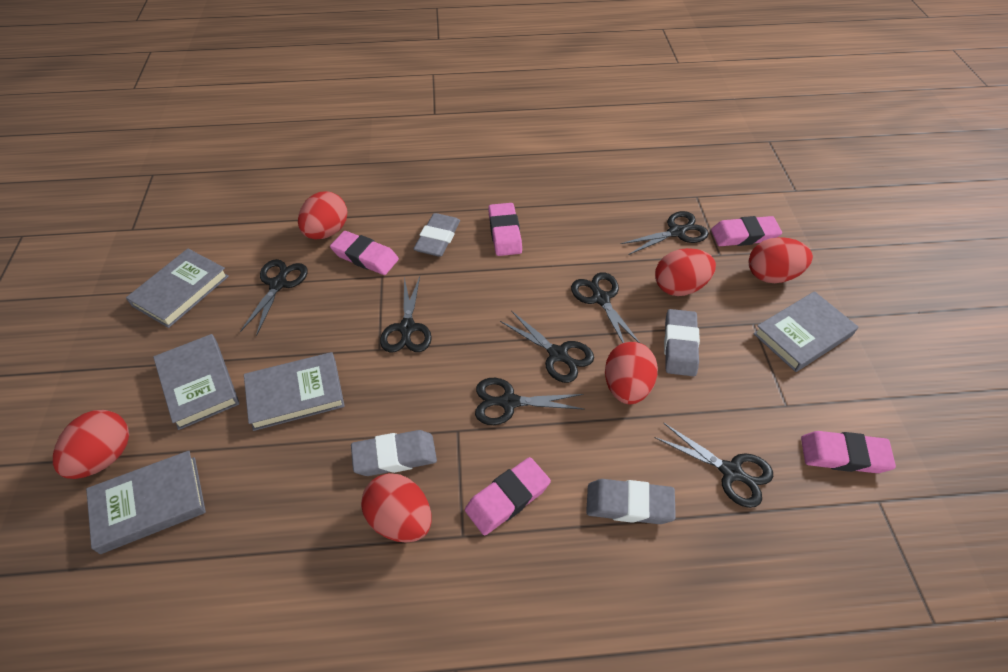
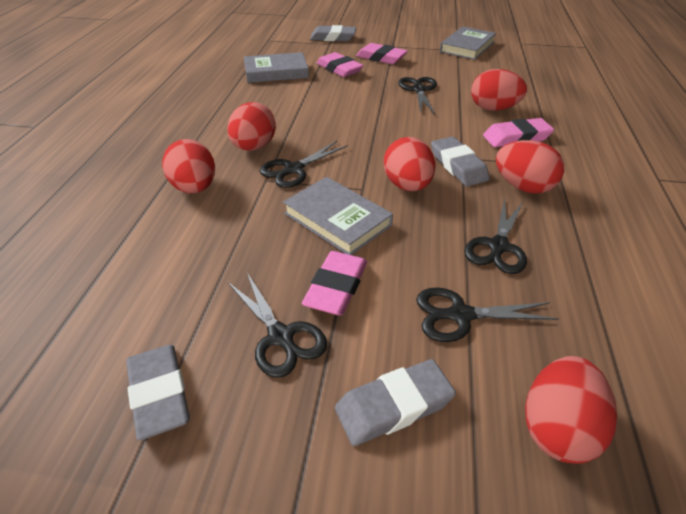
black scissors: [240,259,308,336] [380,276,432,352] [475,378,585,425] [500,311,594,383] [571,272,640,343] [621,211,709,255] [655,423,773,508] = 7 -> [227,273,327,378] [259,141,348,188] [398,77,437,115] [416,288,558,342] [464,199,527,274] = 5
grey book: [86,451,206,554] [126,249,229,328] [153,334,239,430] [244,352,345,431] [753,291,858,372] = 5 -> [244,52,309,83] [283,177,393,255] [440,26,496,60] = 3
pink eraser: [330,231,399,275] [465,457,551,535] [488,203,522,256] [711,216,782,246] [801,431,896,473] = 5 -> [302,251,367,316] [317,52,363,77] [356,43,408,64] [483,118,554,147] = 4

